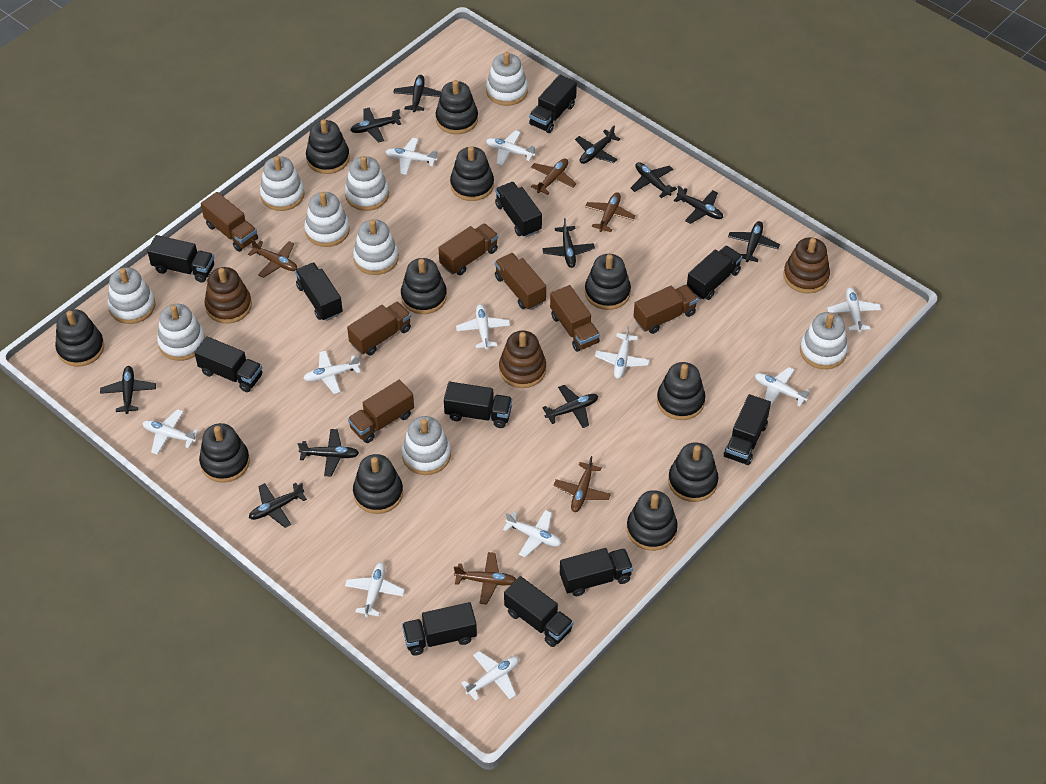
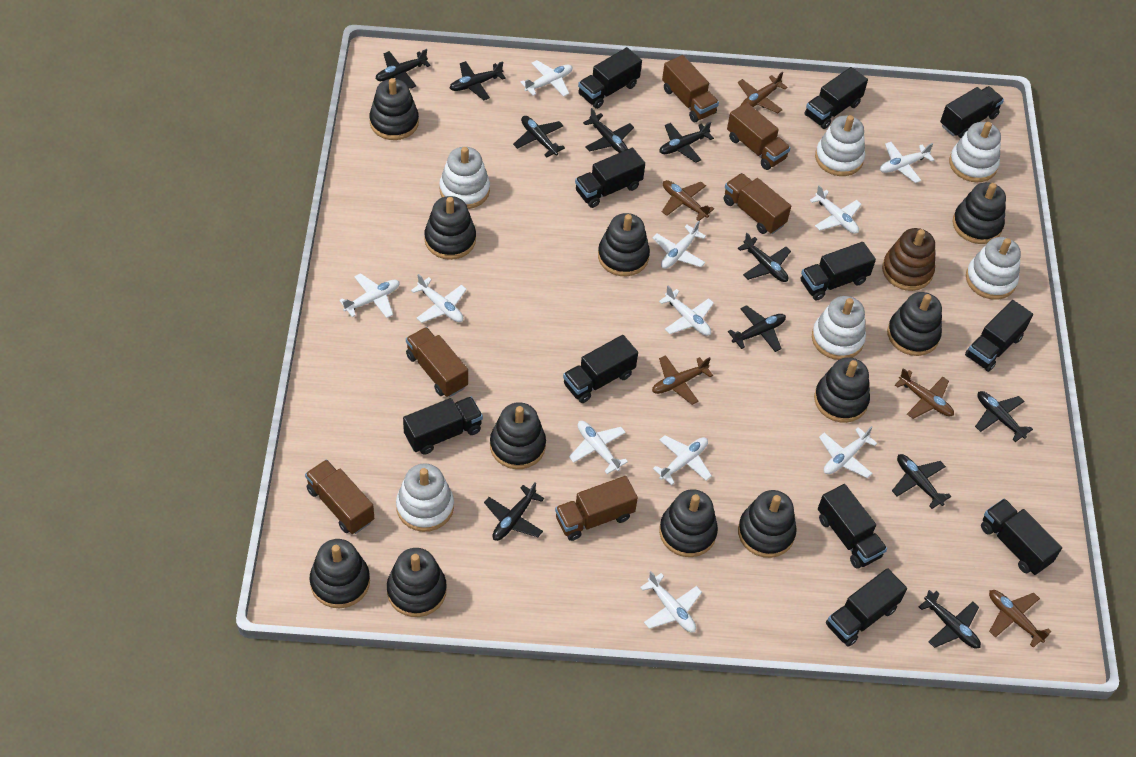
brown stacking toy: [205,267,252,324] [499,331,546,388] [783,237,830,294] = 3 -> [882,228,935,291] = 1
brown truck: [201,192,258,252] [347,301,411,356] [348,380,414,443] [438,223,498,275] [495,253,546,310] [550,285,600,352] [634,285,698,334] = 7 -> [305,459,374,534] [406,327,468,397] [555,476,638,541] [662,55,719,122] [724,173,791,234] [727,102,791,170] = 6
white stacking toy: [108,267,155,324] [157,304,205,361] [260,156,305,211] [304,192,350,247] [345,156,389,211] [353,219,399,275] [402,416,451,475] [486,52,528,106] [800,312,848,369] = 9 -> [396,463,454,532] [439,147,490,209] [812,296,866,360] [815,115,865,176] [949,122,1001,182] [966,237,1021,300] = 6

